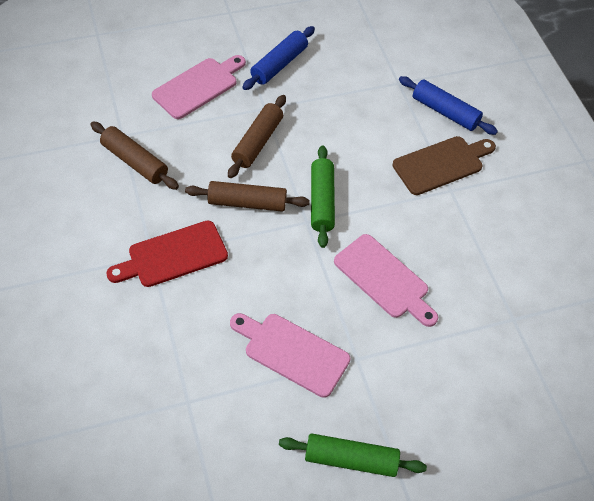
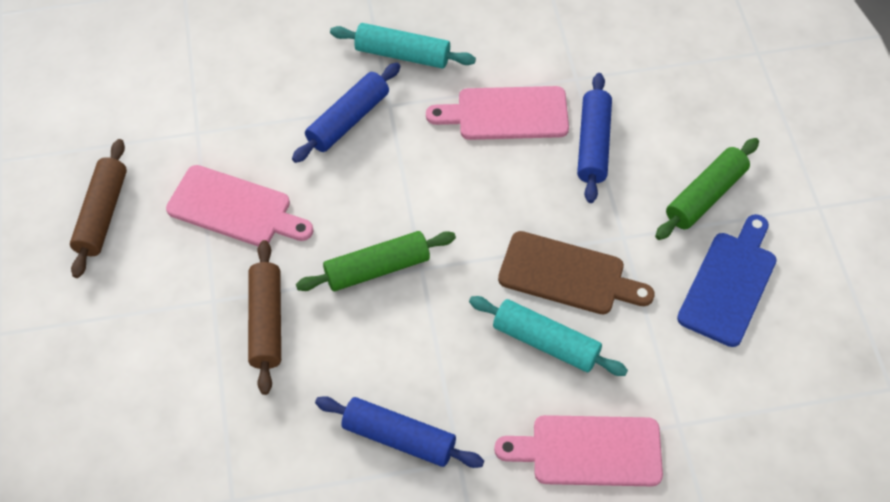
blue cutting board: none = 0 -> [677,214,777,347] = 1
blue rolling pin: [242,26,315,90] [399,76,498,135] = 2 -> [292,63,400,163] [315,396,484,468] [577,73,612,203] = 3
brown rolling pin: [90,122,179,190] [185,181,310,212] [228,95,286,178] = 3 -> [70,139,127,278] [248,240,281,395] = 2
red cutting board: [106,221,228,287] = 1 -> none = 0
turquoise rolling pin: none = 0 -> [330,23,476,69] [469,296,628,376] = 2

